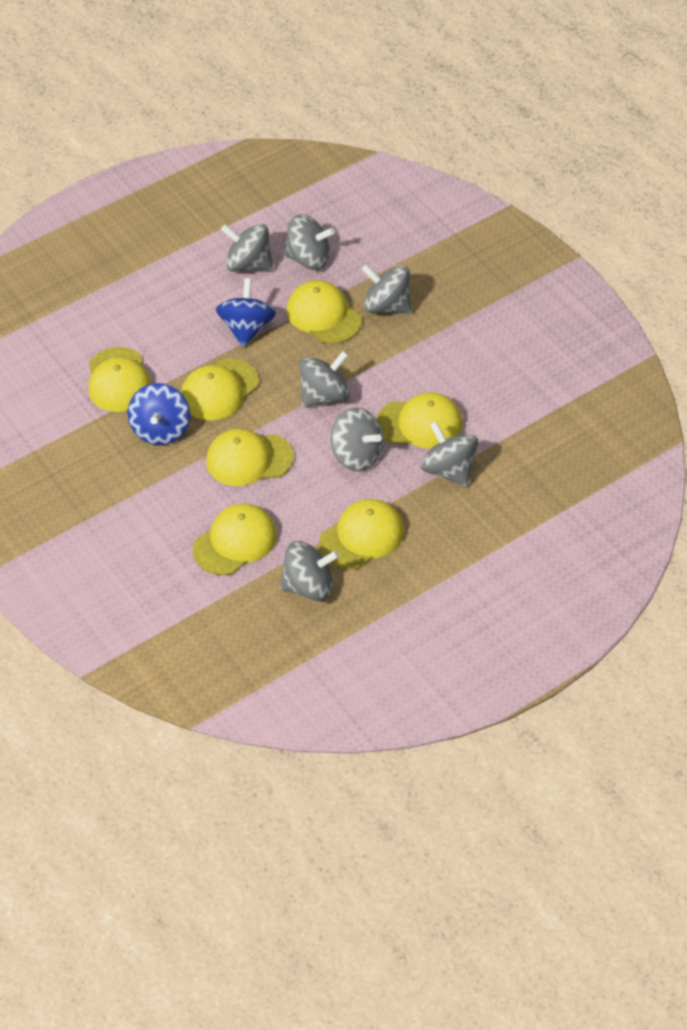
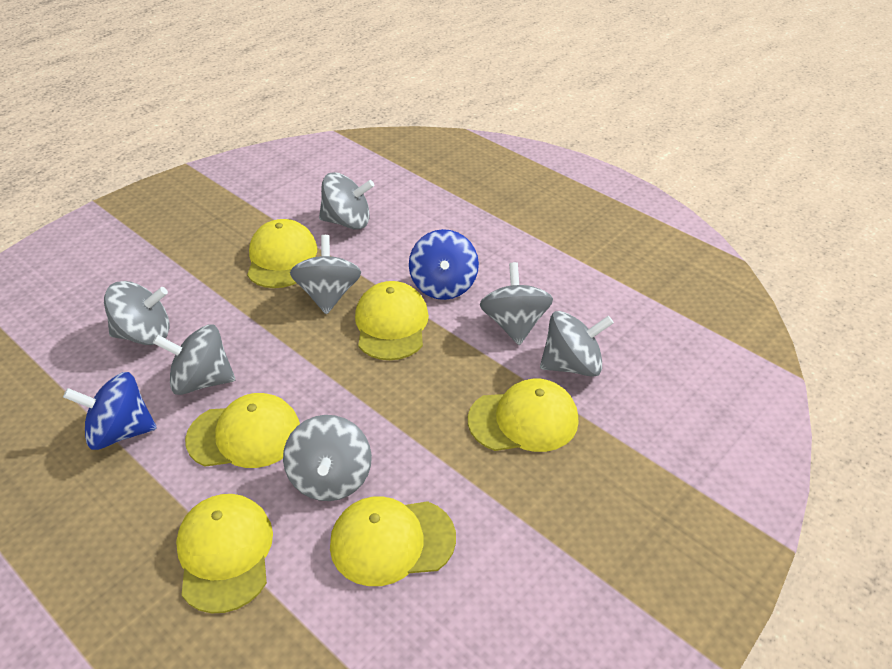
yellow cap: [89,347,152,412] [181,359,259,421] [193,504,277,575] [206,429,294,486] [287,280,362,344] [319,499,404,569] [376,392,463,449] = 7 -> [176,494,273,613] [185,393,300,468] [247,219,317,288] [330,496,456,586] [355,281,429,360] [468,379,579,452] = 6

